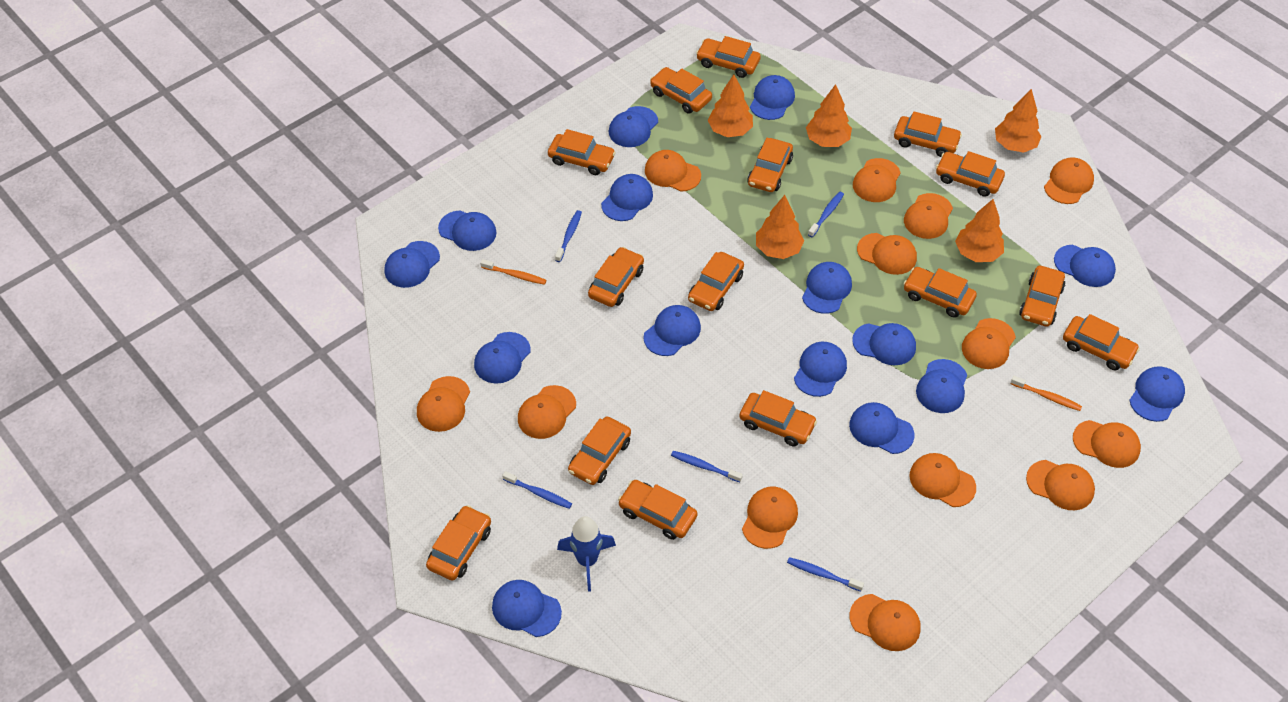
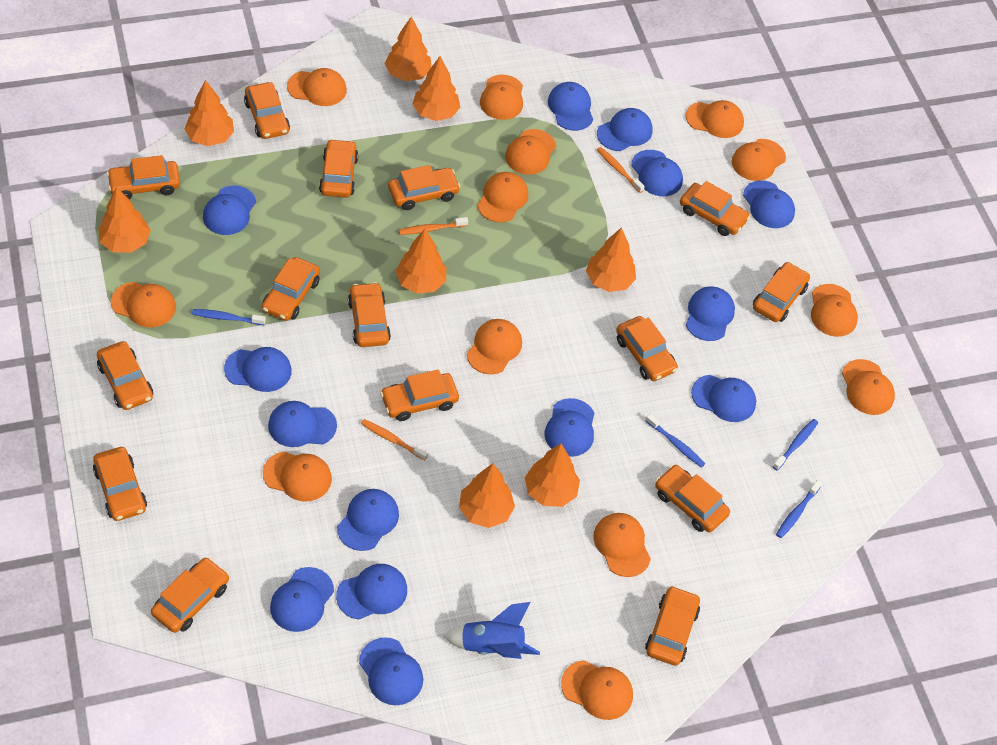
blue cap: [385,241,440,288] [438,210,497,251] [474,332,531,384] [492,580,562,637] [601,174,653,221] [609,106,658,147] [643,305,701,356] [750,75,795,120] [794,342,847,397] [802,262,852,314] [849,402,915,454] [852,323,916,365] [916,359,967,413] [1054,245,1116,287] [1129,366,1185,422] = 15 -> [203,186,256,235] [224,347,292,392] [268,401,337,447] [270,567,334,632] [336,564,407,620] [337,489,399,551] [359,637,423,705] [544,398,594,457] [548,82,593,131] [597,108,652,151] [631,150,683,196] [686,286,735,341] [691,375,756,422] [743,180,795,228] = 14
blue toothbrush: [502,471,572,509] [555,210,582,262] [671,451,743,482] [787,557,864,591] [808,192,844,237] = 5 -> [192,309,266,325] [645,414,705,468] [773,419,818,470] [776,480,822,538] = 4
orange toothbrush: [480,259,546,285] [1011,376,1082,411] = 2 -> [361,419,428,461] [399,217,468,235] [597,147,645,193] = 3
orange tree: [708,75,753,137] [756,195,804,259] [806,84,852,147] [955,199,1004,262] [995,89,1042,153] = 5 -> [98,187,151,253] [184,80,234,146] [385,17,431,81] [395,229,446,294] [412,56,460,121] [459,463,515,528] [525,444,580,507] [586,227,636,292] = 8

